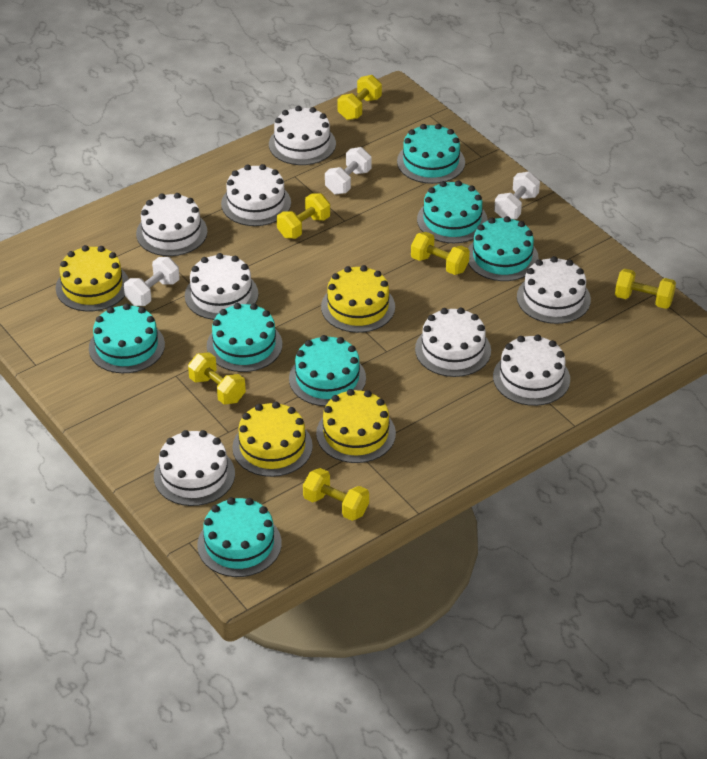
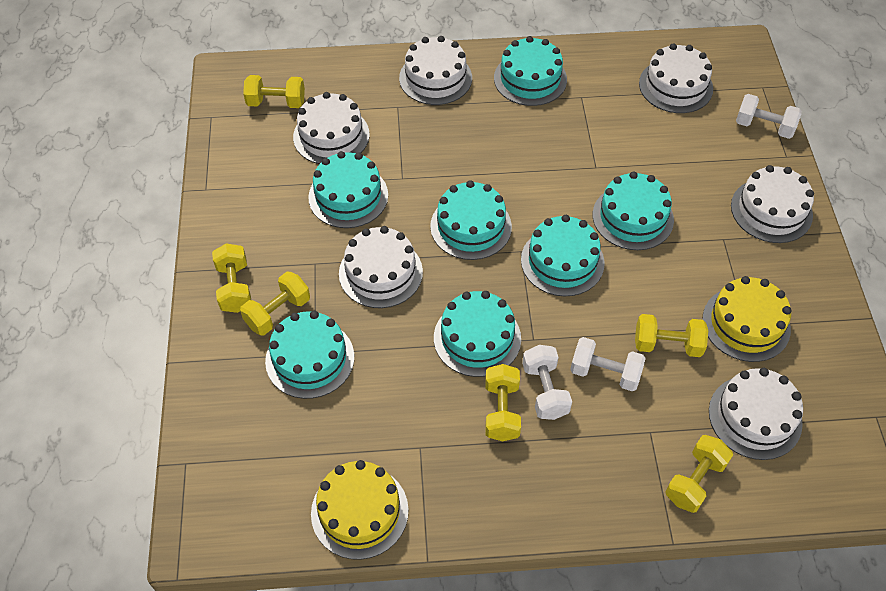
white cake: [136,193,208,256] [154,430,235,506] [185,253,259,320] [221,164,291,226] [269,106,336,165] [415,308,491,377] [493,335,570,406] [517,256,591,324] = 8 -> [293,92,370,164] [339,226,423,308] [399,36,472,105] [639,43,713,113] [709,368,803,460] [731,165,814,243] = 6
yellow cake: [56,245,129,311] [232,402,313,477] [316,389,396,463] [321,265,395,333] = 4 -> [311,460,408,560] [702,276,792,362] = 2

